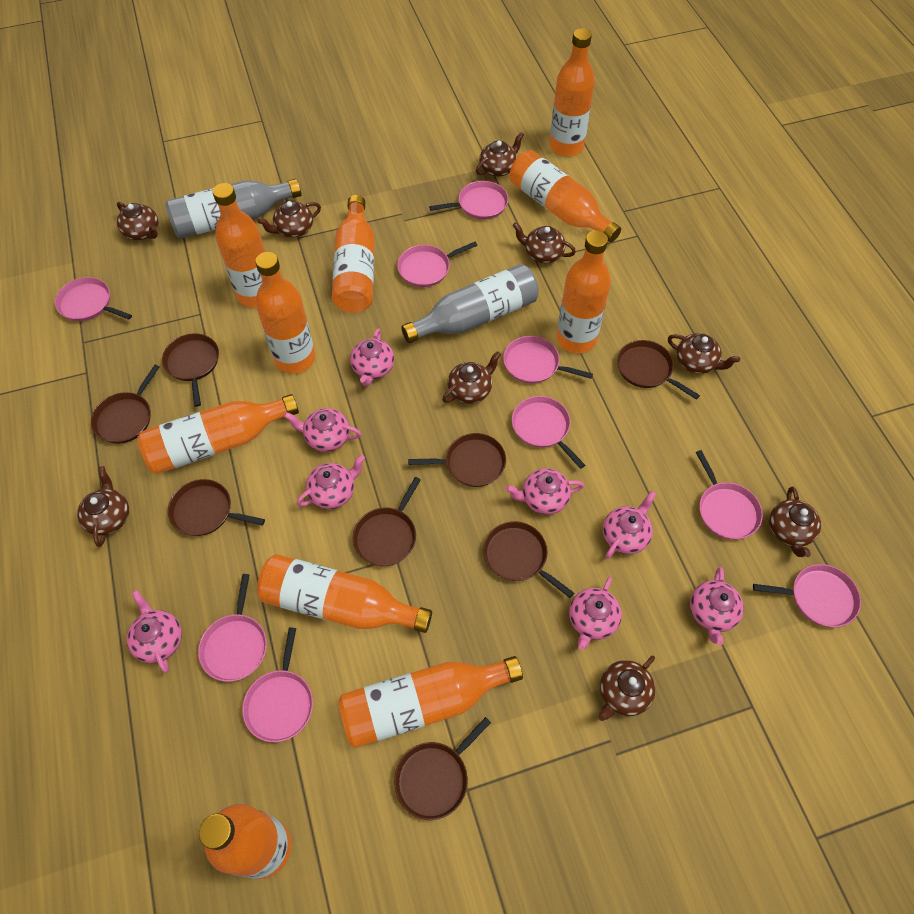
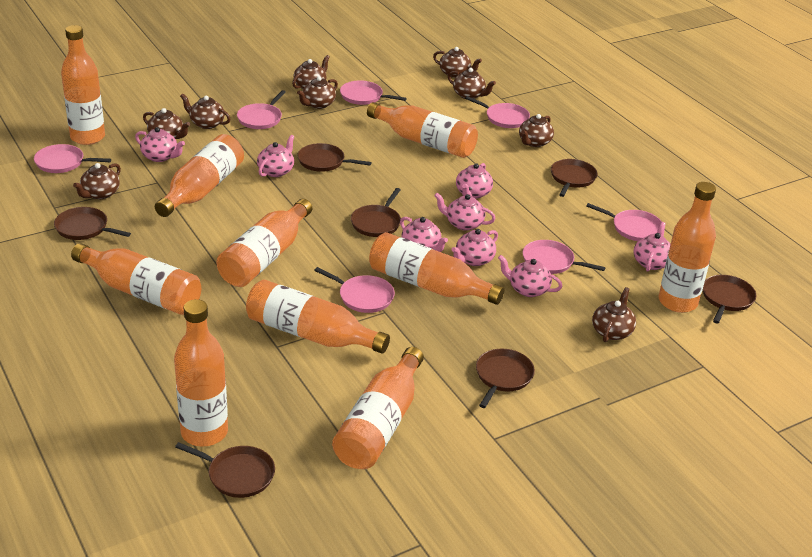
brown pan: [91,365,160,444] [162,333,219,407] [168,479,265,536] [353,477,421,566] [394,717,491,820] [408,433,506,487] [483,521,574,598] [617,340,700,400] = 8 -> [54,207,131,240] [175,442,275,498] [298,143,372,172] [351,188,401,237] [476,349,535,408] [551,159,598,197] [703,275,756,324] = 7
grey bottle: [165,179,301,239] [401,264,539,343] = 2 -> none = 0
pink pan: [55,277,132,321] [198,574,267,682] [242,627,313,742] [397,242,478,287] [429,181,508,220] [503,336,593,384] [512,396,585,469] [696,450,763,540] [753,564,861,627] = 9 -> [34,144,111,173] [237,90,286,129] [314,267,395,313] [340,80,407,105] [465,96,530,128] [523,240,605,274] [586,203,662,241] = 7

